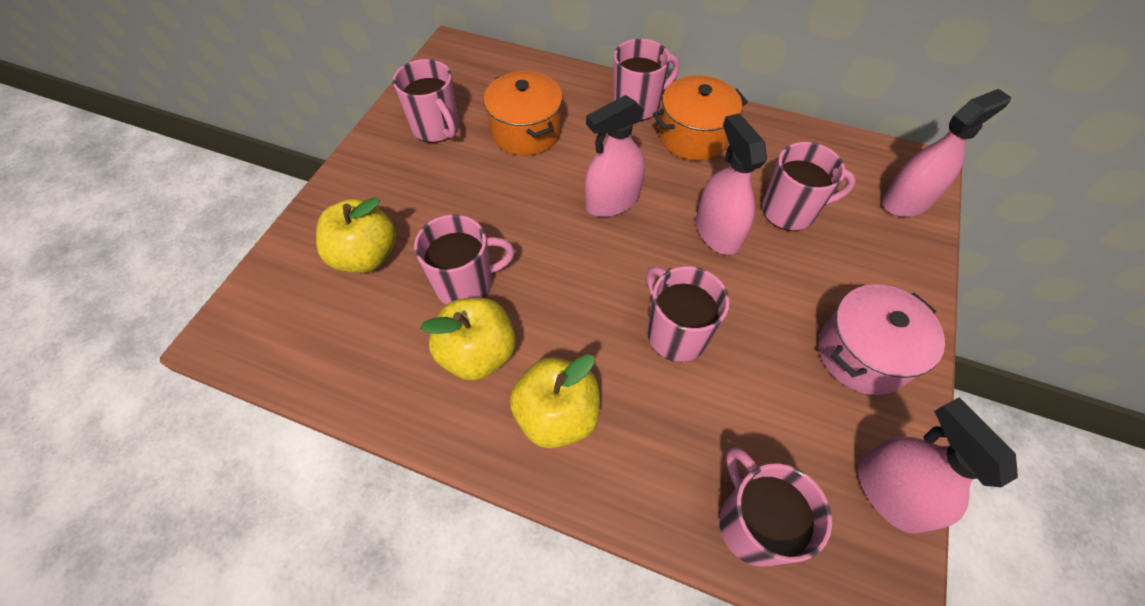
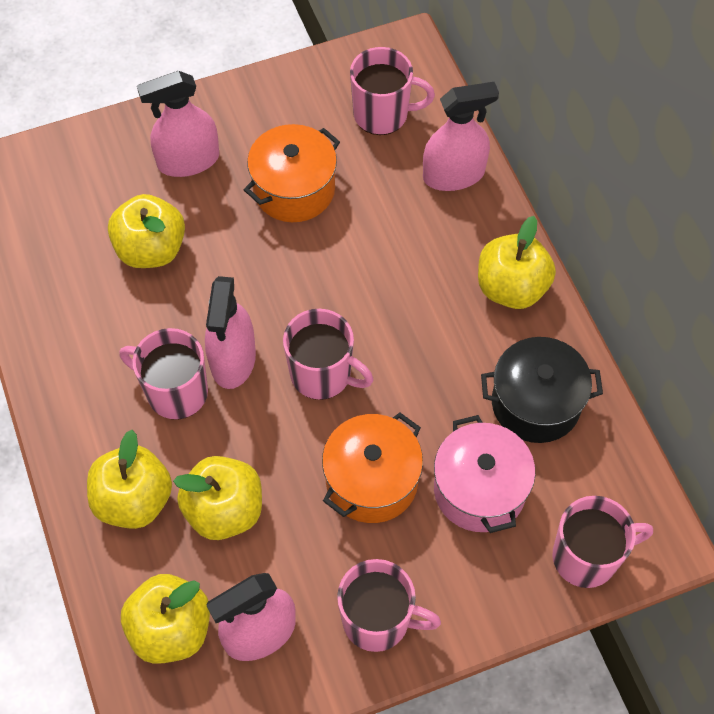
black pot: none = 0 -> [481,337,603,443] = 1
pink mug: [393,59,459,143] [414,215,515,305] [613,39,680,121] [647,266,730,362] [719,447,832,567] [762,142,856,231] = 6 -> [119,328,208,420] [283,309,374,400] [337,559,441,652] [350,47,435,135] [552,496,653,588] = 5
yellow apple: [316,197,396,273] [420,298,516,381] [510,354,600,448] = 3 -> [87,430,172,529] [108,194,185,268] [121,574,210,664] [173,456,262,540] [478,216,556,309] = 5

